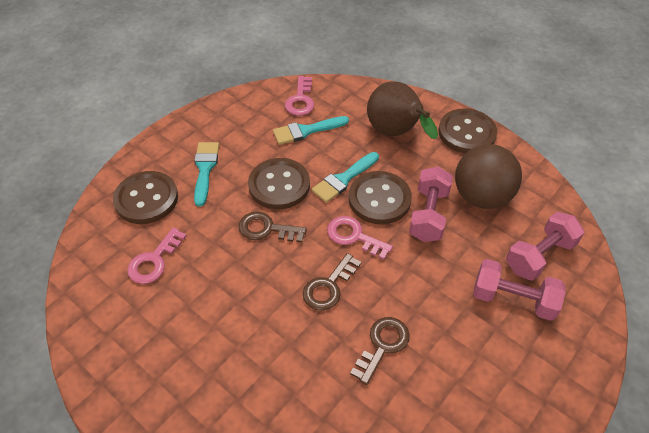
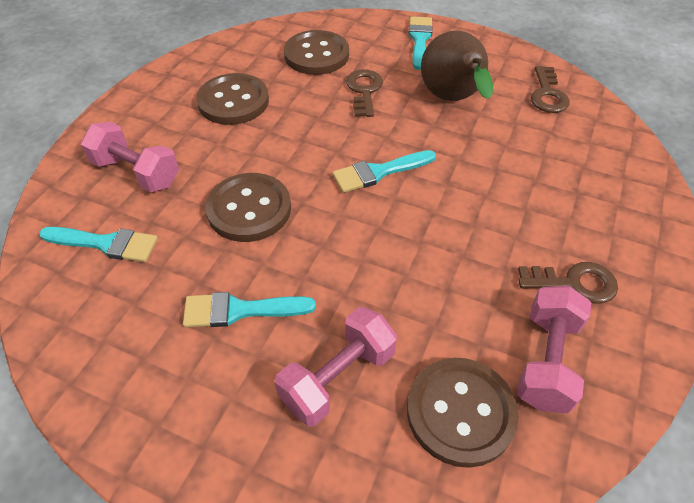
brown ball: [455,144,522,209] = 1 -> none = 0
pink key: [127,227,187,284] [285,76,314,116] [327,216,393,260] = 3 -> none = 0
turquoise brush: [194,142,219,207] [273,116,349,145] [312,152,379,203] = 3 -> [39,227,158,262] [183,292,316,327] [332,150,436,193] [408,16,433,70] = 4

